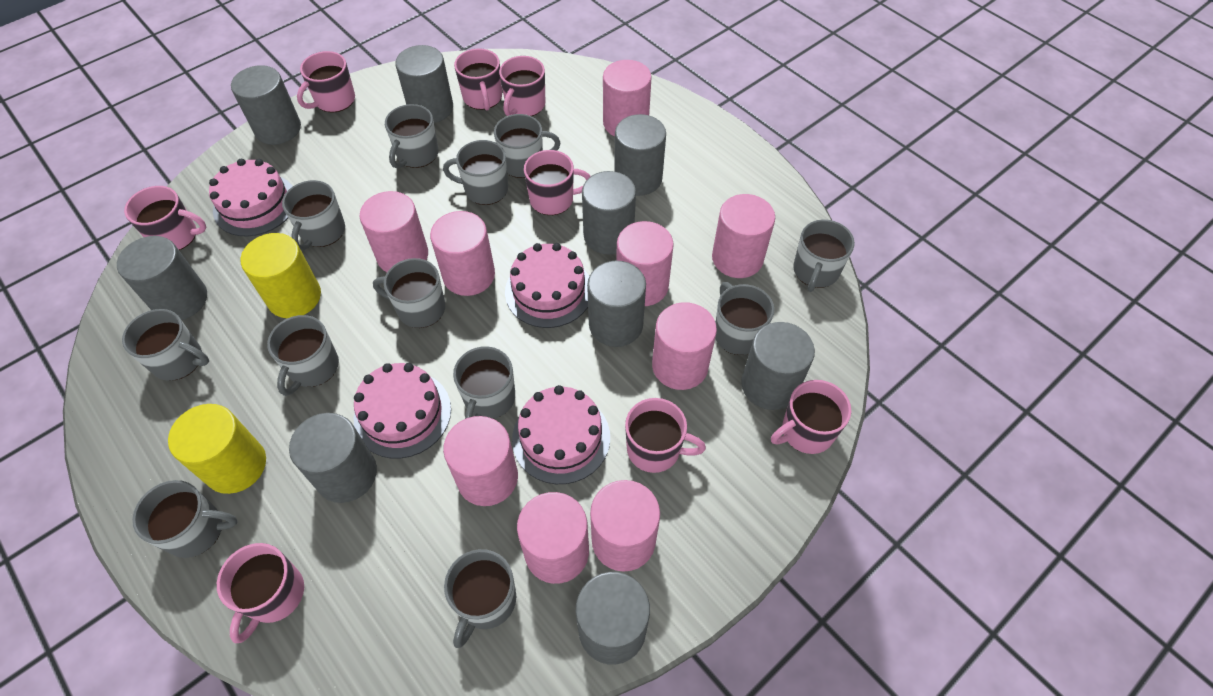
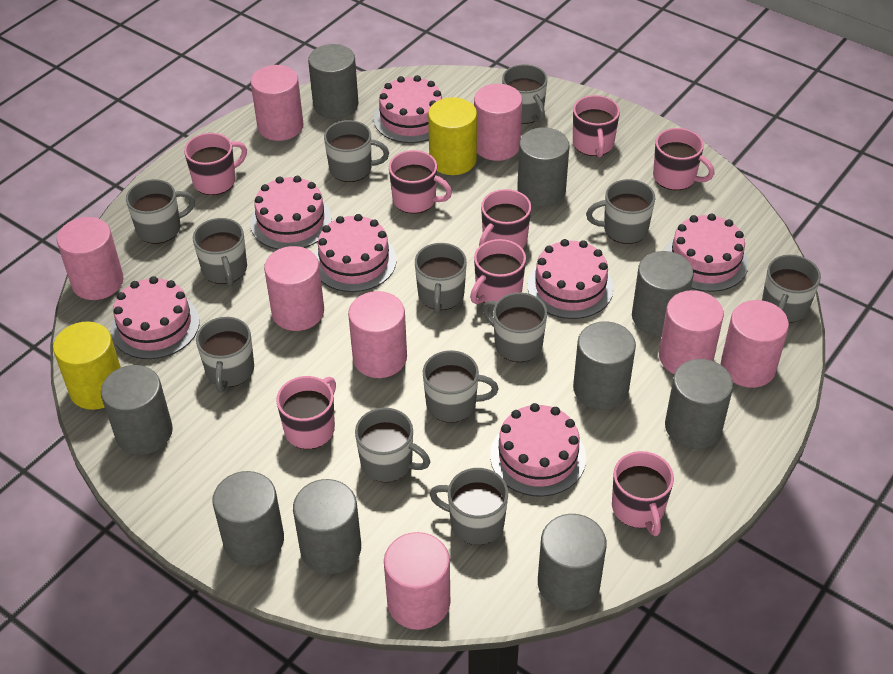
pink cake: [209,159,293,236] [354,363,451,459] [505,243,589,328] [512,385,610,484] = 4 -> [111,276,199,359] [250,176,332,249] [314,214,397,292] [374,75,442,143] [490,403,586,497] [528,239,614,319] [664,213,749,292] = 7
pink cylinder: [359,191,428,272] [430,211,495,296] [443,416,518,506] [517,492,589,584] [590,480,660,572] [603,60,652,136] [616,221,674,306] [652,302,717,390] [712,194,775,278] = 9 -> [57,217,124,300] [251,65,303,141] [264,246,324,331] [348,291,407,378] [384,532,450,630] [474,84,522,161] [659,290,724,374] [721,300,789,388] = 8

